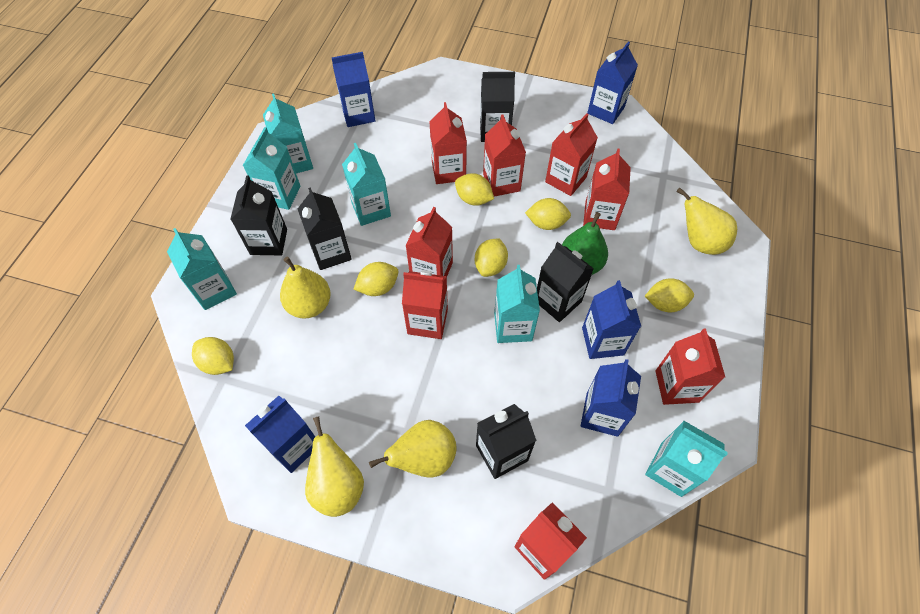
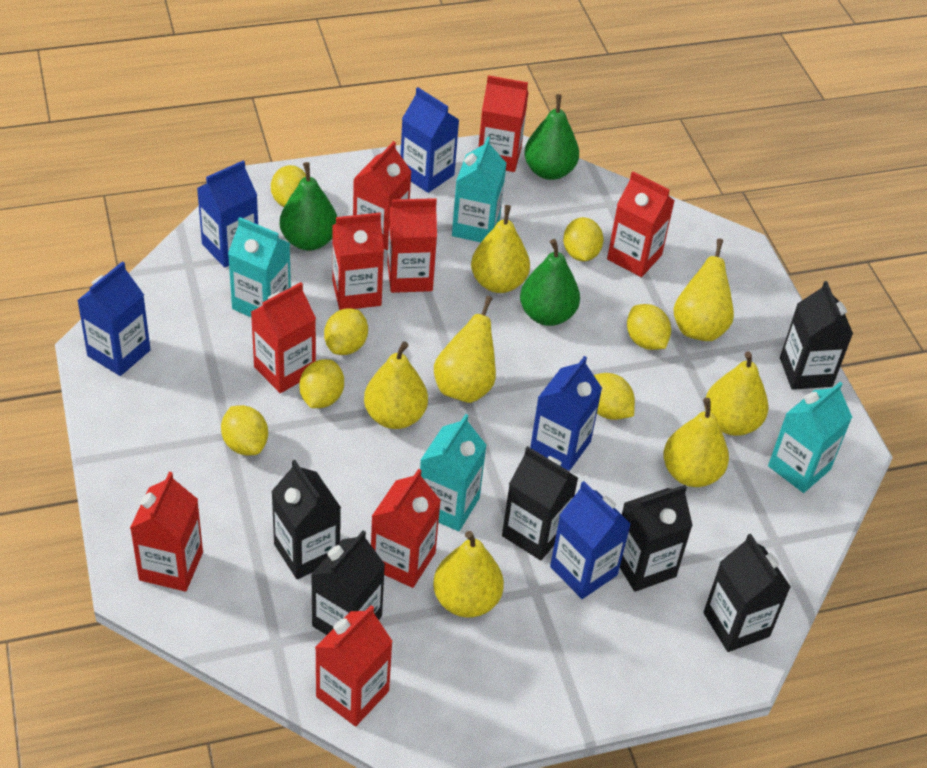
black carton: [230,175,287,255] [298,187,352,270] [476,404,537,479] [480,72,515,142] [537,242,594,322] = 5 -> [271,460,341,579] [311,531,385,635] [502,446,578,560] [620,485,693,592] [703,534,791,652] [780,281,853,390] = 6
green pear: [562,212,608,275] = 1 -> [280,162,337,251] [520,239,580,326] [524,94,579,180] = 3
red carton: [402,270,448,339] [405,207,453,276] [429,102,467,184] [483,114,526,197] [514,502,587,580] [545,113,598,196] [583,148,631,230] [655,329,725,405] = 8 -> [130,472,203,592] [251,282,316,393] [315,605,393,726] [332,213,384,310] [353,141,412,250] [371,469,441,588] [387,198,437,293] [479,75,528,172] [607,171,674,277] = 9
turquoise carton: [167,228,237,310] [243,127,301,210] [263,93,313,173] [342,143,391,226] [494,265,540,343] [645,421,728,497] = 6 -> [228,217,291,317] [420,414,487,531] [452,137,507,242] [768,382,852,493] = 4
yellow lemon: [192,337,234,375] [354,262,398,296] [455,173,494,206] [475,238,508,277] [525,198,571,230] [645,278,694,313] = 6 -> [221,405,268,456] [271,165,306,207] [299,359,344,408] [324,308,368,355] [563,217,604,261] [594,373,635,420] [627,304,671,350] = 7
yellow pear: [280,257,331,319] [305,416,364,517] [369,420,457,478] [676,188,737,255] = 4 -> [364,341,428,429] [433,531,504,617] [434,296,496,403] [471,205,530,293] [663,398,729,487] [673,239,734,341] [705,352,769,436] = 7

